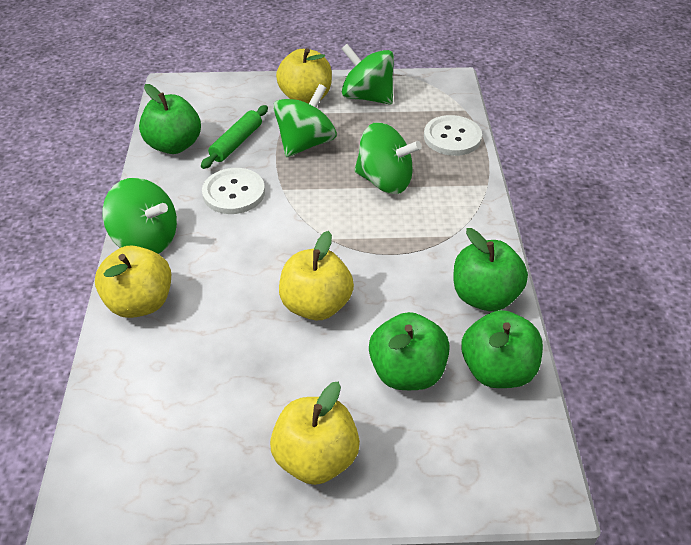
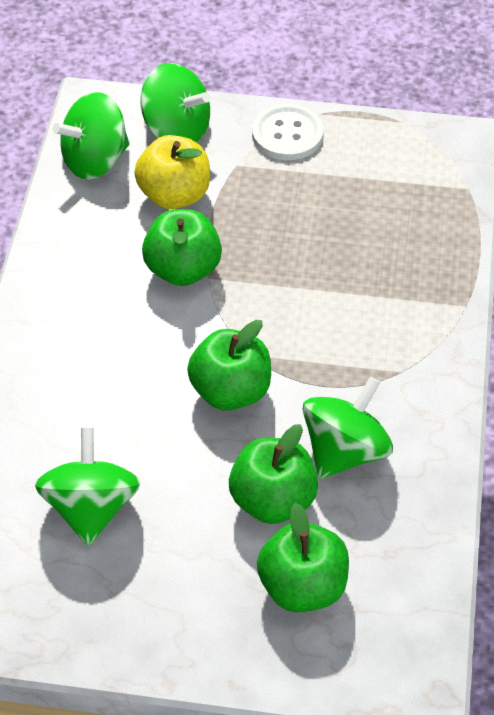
green rolling pin: [201,105,268,169] = 1 -> none = 0
white button: [202,168,265,214] [424,115,482,156] = 2 -> [252,104,324,160] = 1
yellow apple: [95,245,171,318] [270,382,360,485] [276,48,332,104] [279,231,354,320] = 4 -> [134,135,210,209] = 1

